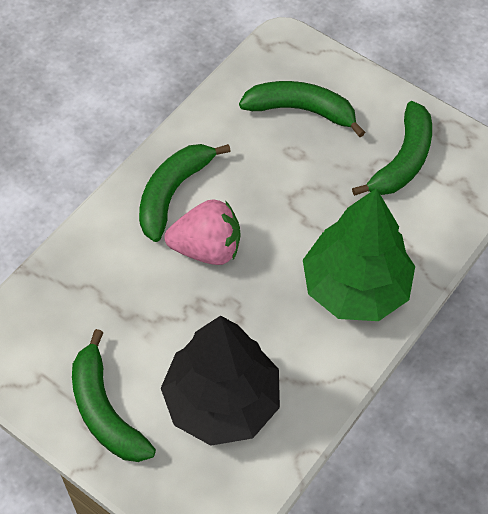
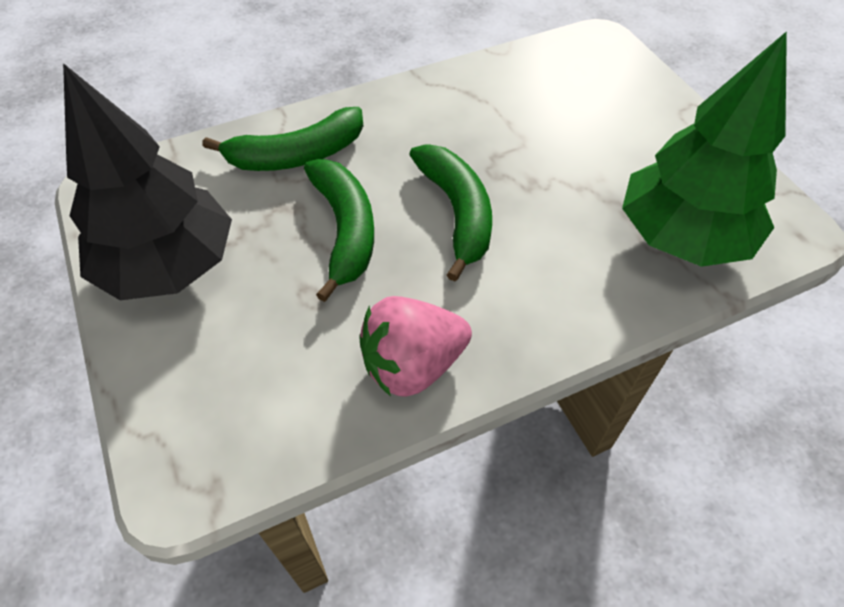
green banana: [72,329,156,462] [139,144,231,242] [239,81,365,137] [352,101,432,196] = 4 -> [202,107,363,171] [304,159,374,302] [409,144,492,282] = 3

